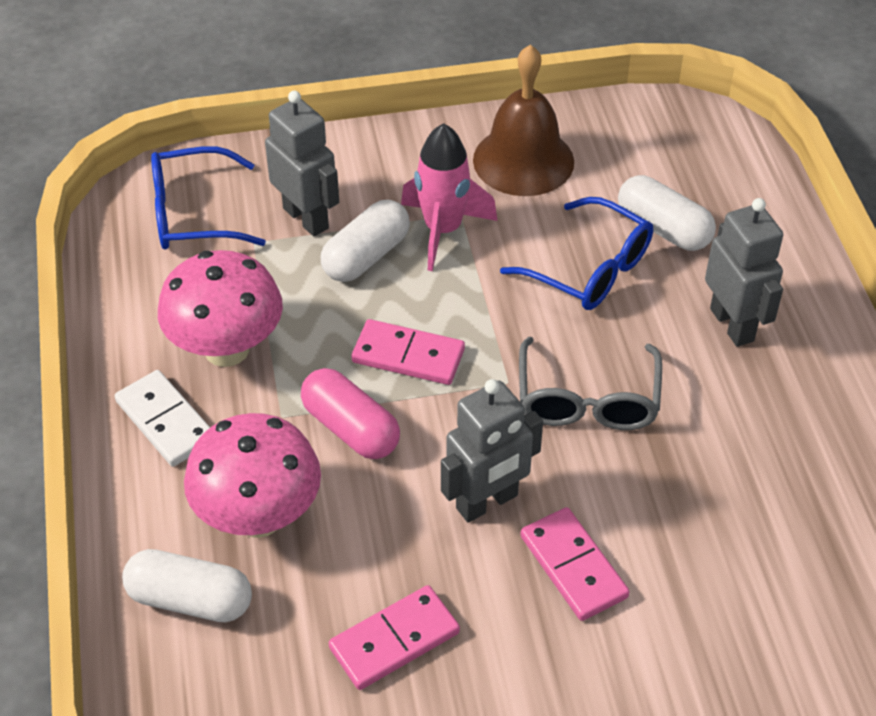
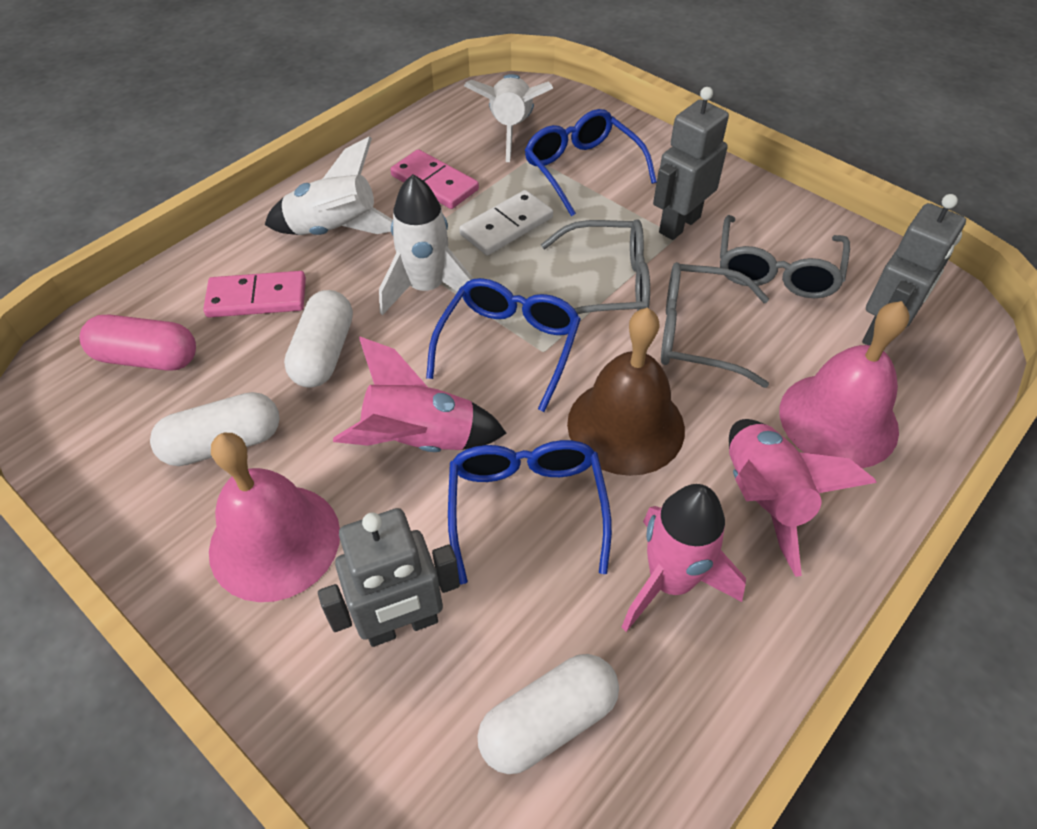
blue glasses: [151,146,266,249] [500,197,653,310] = 2 -> [426,278,581,412] [448,440,612,585] [525,109,657,216] = 3
grey glasses: [519,337,662,430] = 1 -> [541,219,650,314] [661,262,769,388] [720,215,850,298] = 3
pink bell: none = 0 -> [209,433,340,602] [780,301,909,468] = 2
pink domino: [329,585,460,690] [351,319,465,385] [520,507,630,621] = 3 -> [203,271,306,318] [390,149,479,209] = 2
pink mushroom: [158,250,283,367] [184,413,321,538] = 2 -> none = 0
pink rocket: [401,123,497,271] = 1 -> [333,337,507,452] [621,484,746,632] [729,419,877,577] = 3
white rocket: none = 0 -> [265,136,393,235] [379,174,474,315] [464,74,553,162] = 3

